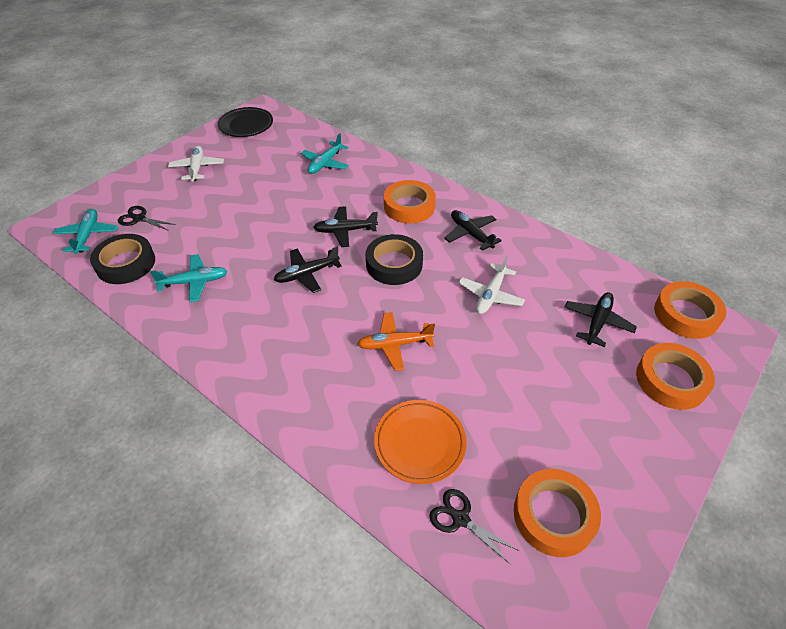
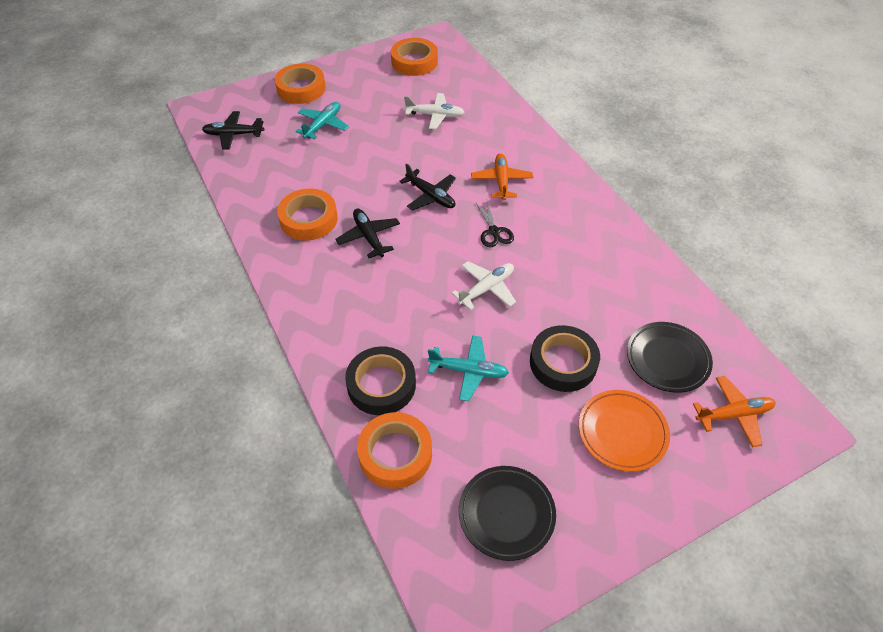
black plane: [274,246,342,293] [313,206,378,247] [444,210,502,251] [565,292,637,347] = 4 -> [202,111,264,149] [335,208,400,258] [399,163,456,211] = 3
black plate: [218,107,273,137] = 1 -> [459,466,556,561] [627,322,713,393] = 2
black scissors: [118,206,176,231] [429,489,519,565] = 2 -> [475,202,514,247] = 1
orange plane: [357,312,435,371] = 1 -> [471,153,533,200] [693,376,776,447] = 2
turquoise plane: [53,209,118,254] [150,254,228,302] [301,133,349,174] = 3 -> [295,102,349,139] [428,336,509,401] = 2

